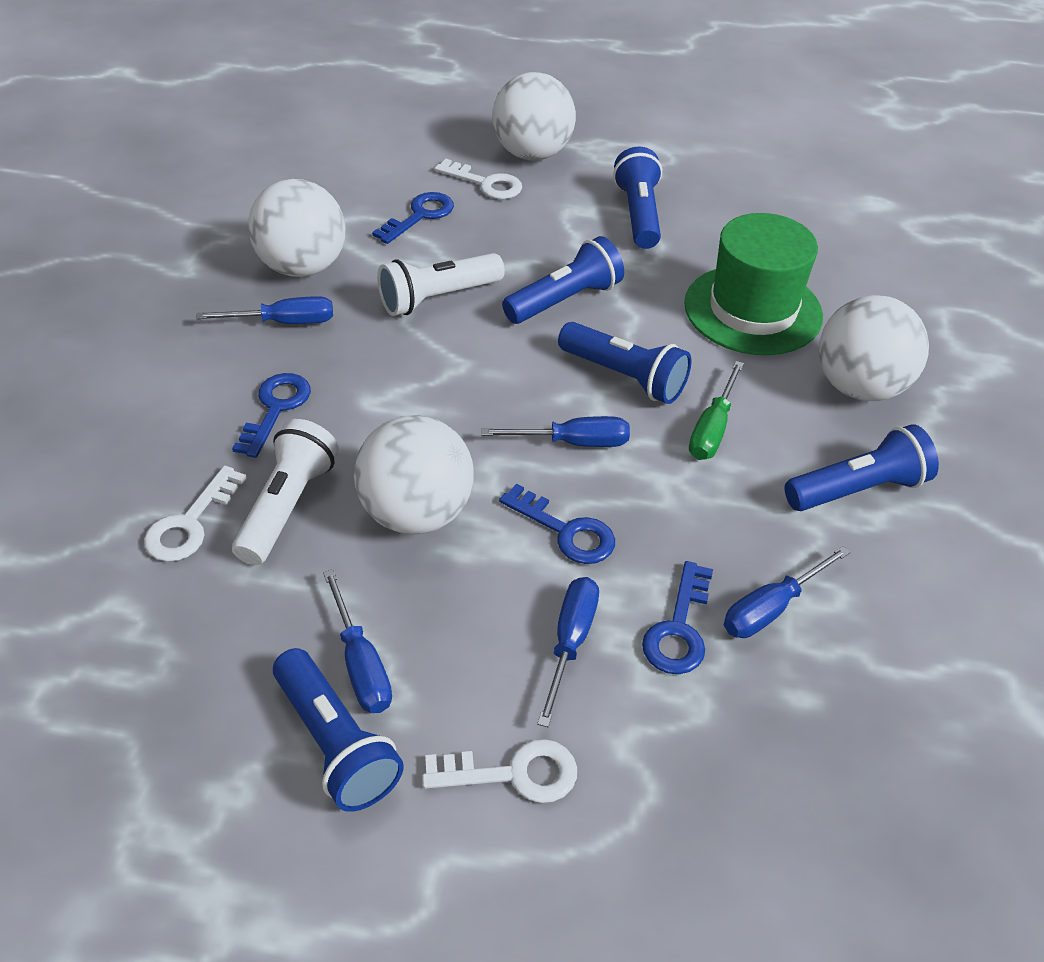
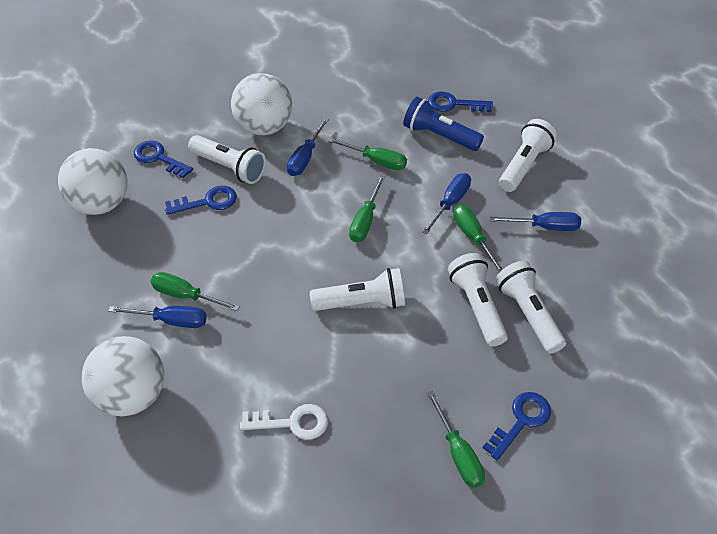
blue flashlight: [273,648,404,812] [502,236,624,324] [558,322,691,404] [613,147,662,249] [785,424,939,511] = 5 -> [403,97,484,151] = 1
blue screwdriver: [196,296,333,324] [323,569,392,713] [481,416,630,447] [537,577,599,727] [724,546,850,638] = 5 -> [108,306,207,328] [287,118,329,176] [422,173,471,235] [490,212,581,231] = 4
green hat: [684,213,823,355] = 1 -> none = 0
green screwdriver: [689,361,744,460] = 1 -> [150,272,240,311] [328,138,407,170] [349,175,385,242] [426,390,485,488] [453,205,503,272] = 5
white ball: [248,179,345,277] [354,415,474,534] [492,72,576,160] [819,295,929,401] = 4 -> [58,148,127,215] [82,336,164,417] [231,73,292,135] = 3
white flashlight: [232,419,339,565] [377,253,505,316] = 2 -> [188,135,266,184] [310,268,405,311] [448,253,508,347] [495,261,566,354] [499,119,557,192] = 5
white key: [144,466,247,562] [422,739,577,803] [435,159,522,199] = 3 -> [240,404,328,440] = 1

